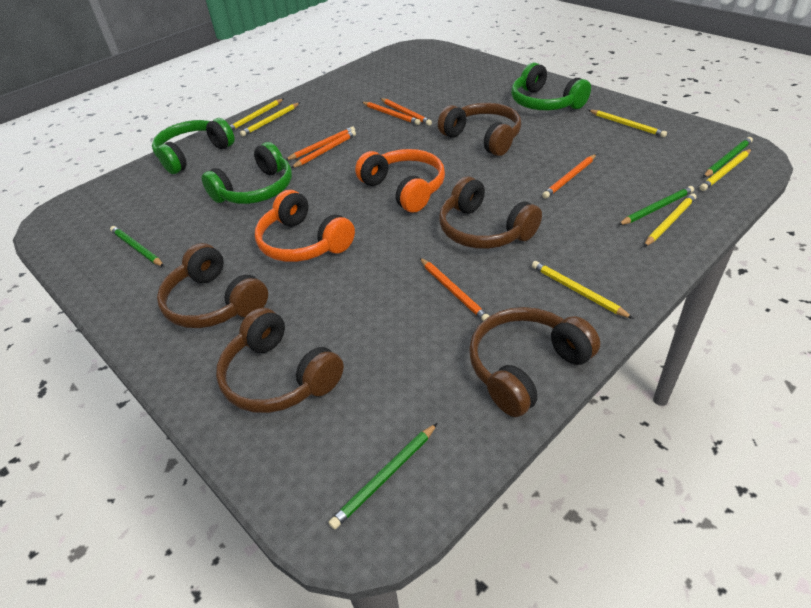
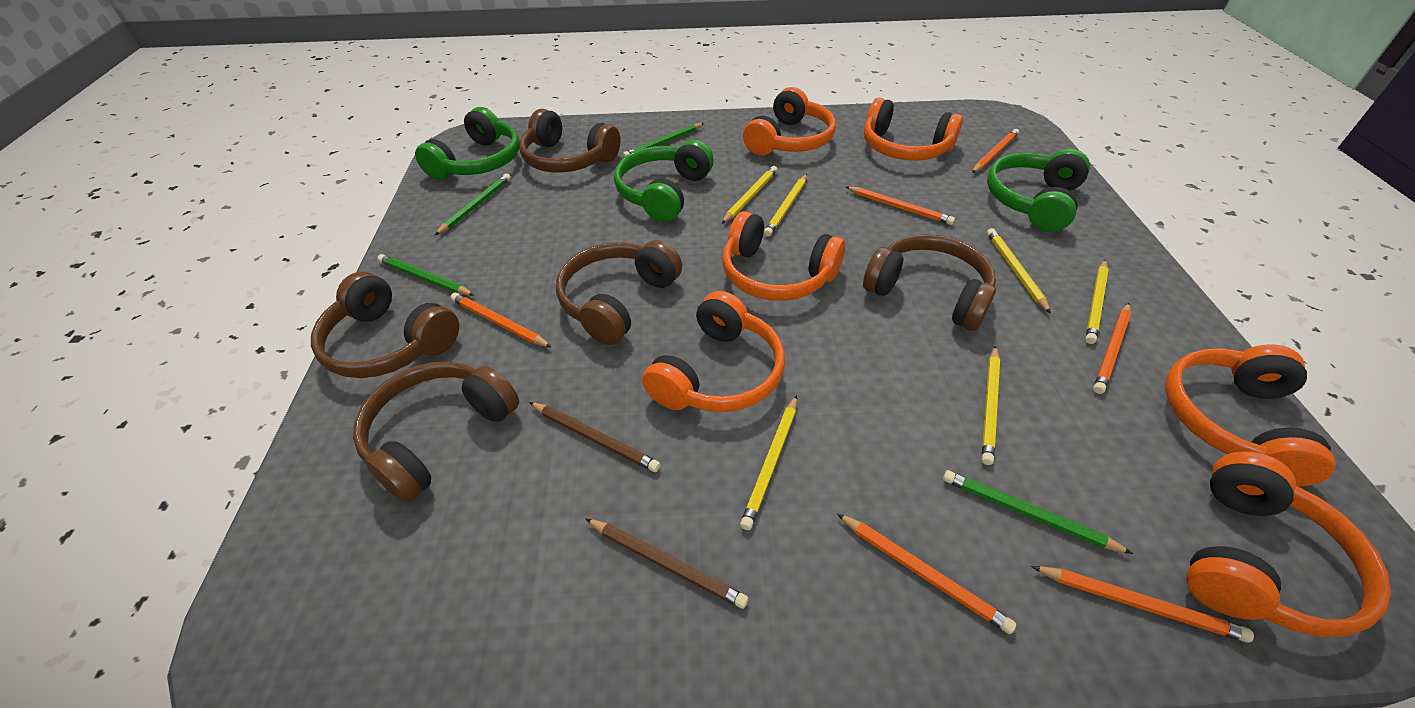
brown pencil: none = 0 -> [529,402,660,472] [585,518,749,609] = 2
orange headphones: [255,190,355,262] [355,149,445,212] = 2 -> [642,291,785,412] [722,211,845,301] [743,87,836,156] [864,98,963,161] [1165,344,1336,487] [1186,451,1391,637] = 6

